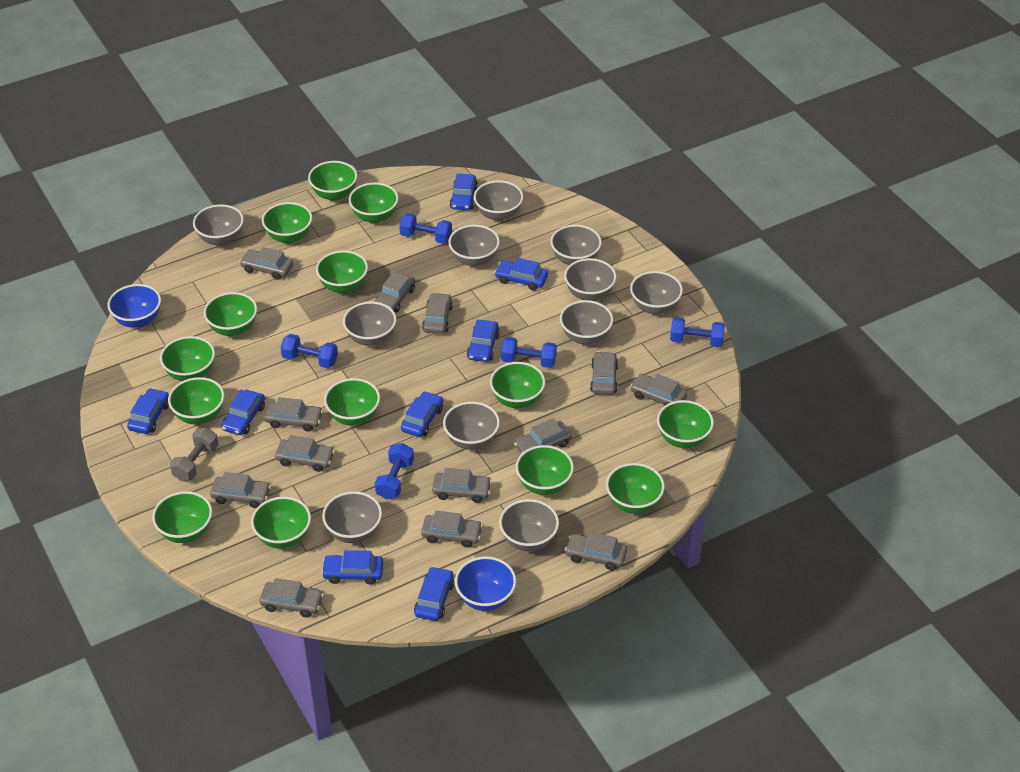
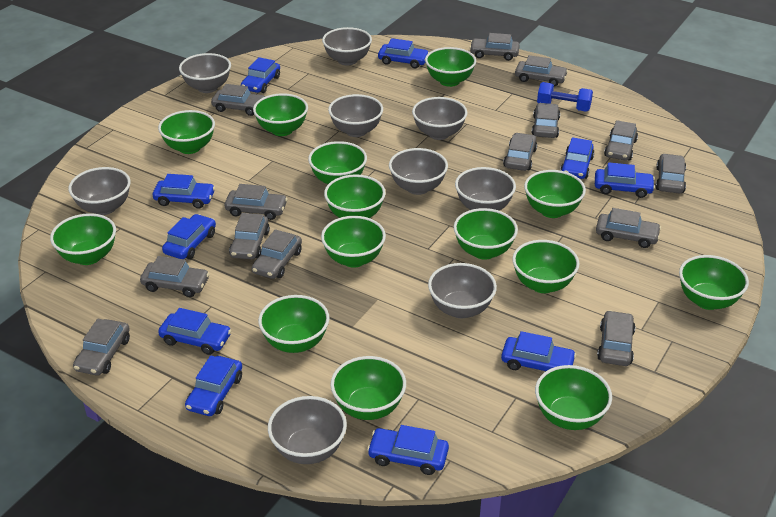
blue bowl: [108,284,161,328] [455,556,516,611] = 2 -> none = 0
blue car: [127,388,169,434] [221,390,265,435] [321,550,383,585] [401,391,443,437] [414,566,454,621] [450,173,478,210] [467,320,500,362] [494,258,548,291] = 8 -> [153,174,215,209] [158,308,231,355] [162,214,216,259] [185,355,242,416] [241,57,280,93] [367,425,449,475] [378,38,429,69] [501,331,576,371] [560,137,595,179] [595,162,655,198] = 10
blue dumbbell: [281,334,338,368] [375,443,414,500] [399,213,452,244] [501,337,557,368] [670,317,725,347] = 5 -> [537,82,593,111] = 1
grey bowl: [193,204,244,246] [322,491,382,543] [343,302,396,346] [443,402,500,450] [448,225,500,267] [474,180,523,221] [499,499,559,551] [550,225,602,265] [560,300,613,345] [564,258,616,301] [630,271,683,314] = 11 -> [68,167,131,215] [179,53,231,93] [268,396,347,464] [322,27,372,66] [328,94,383,137] [389,148,448,195] [412,97,467,140] [428,263,497,318] [455,167,516,211] = 9
grey car: [210,472,271,508] [240,247,293,280] [260,578,324,618] [265,397,323,432] [275,435,335,472] [375,272,415,312] [421,511,483,548] [422,293,453,334] [432,468,492,503] [514,418,572,454] [565,532,627,570] [590,351,618,395] [631,374,688,406] = 13 -> [73,319,130,376] [140,256,209,297] [211,84,265,116] [225,184,288,220] [229,213,270,260] [252,229,302,279] [470,33,520,61] [503,133,537,171] [515,55,568,87] [531,103,560,138] [596,208,661,248] [597,310,636,366] [604,120,638,161] [656,154,686,193] = 14
grey dumbbell: [170,427,219,481] = 1 -> none = 0

